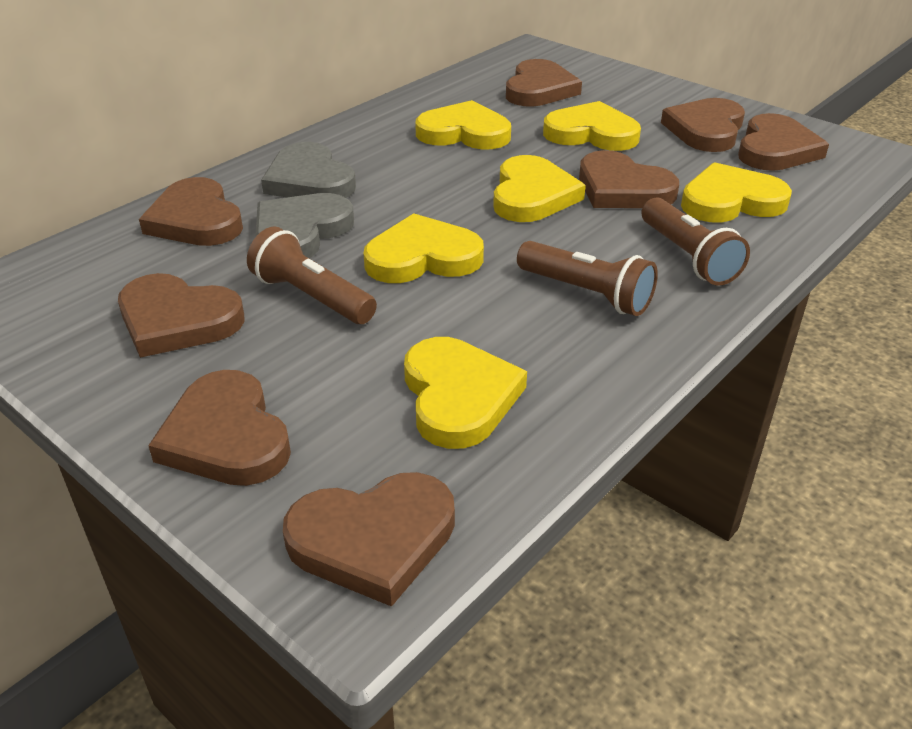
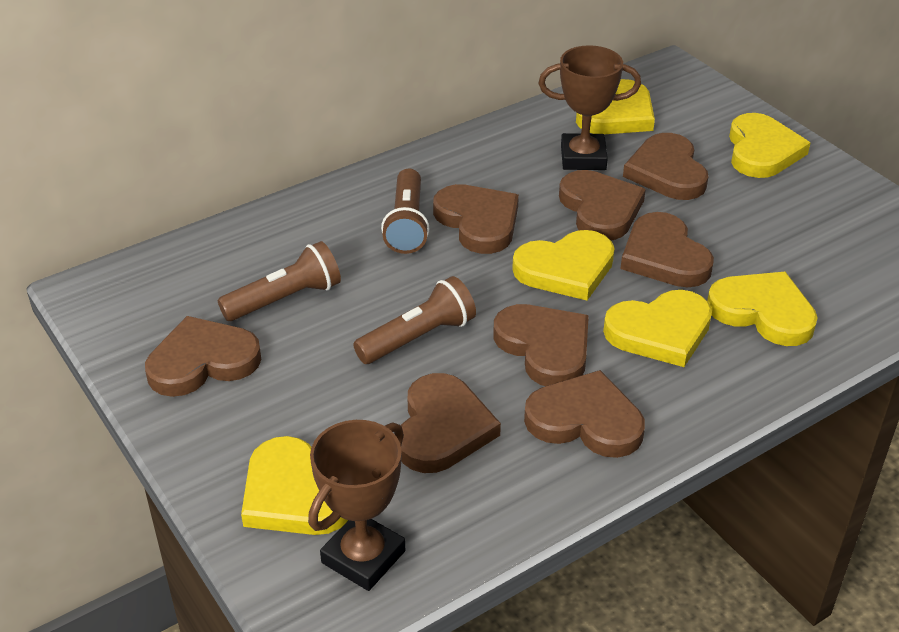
brown trophy: none = 0 -> [308,420,405,591] [539,45,641,170] = 2
grey heart: [255,193,354,258] [261,142,356,198] = 2 -> none = 0

